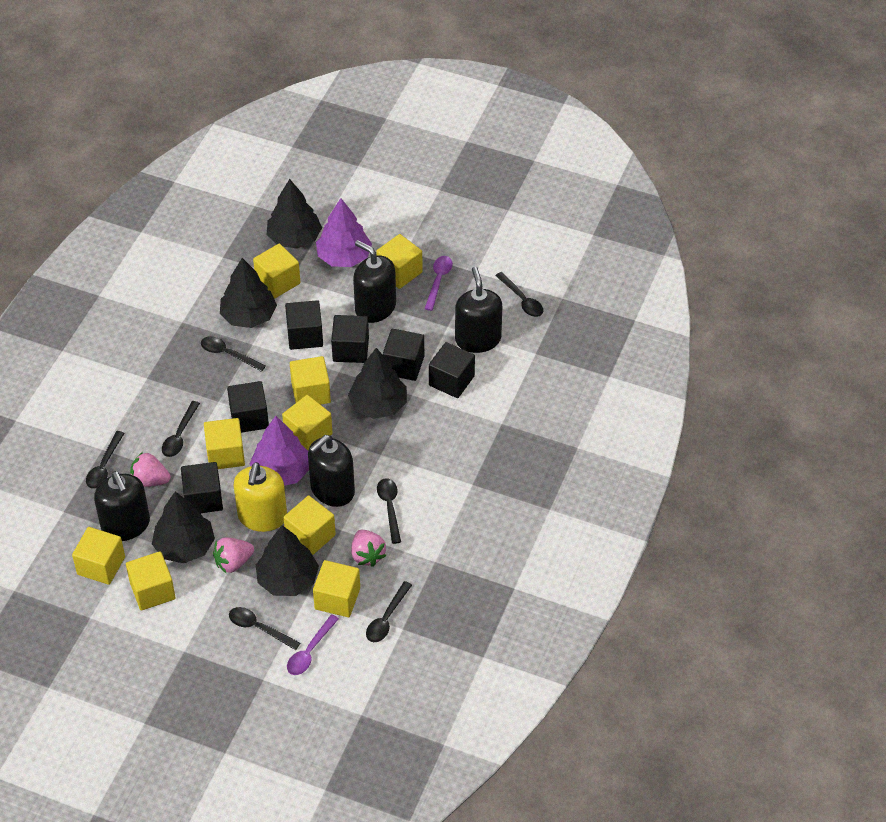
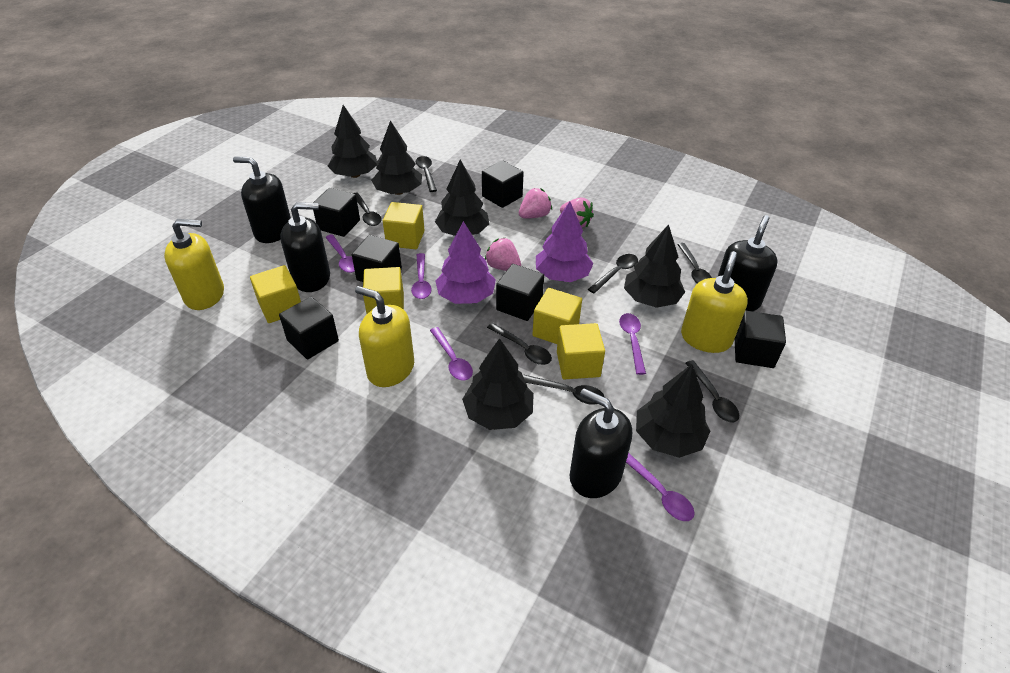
black tree: [152,492,215,563] [220,258,277,328] [256,525,319,596] [267,179,322,249] [348,348,407,419] = 5 -> [328,105,377,178] [371,120,422,195] [435,160,489,236] [462,338,534,430] [624,224,685,308] [636,364,710,458] = 6
purple spoon: [287,614,339,675] [425,256,453,311] = 2 -> [325,234,355,273] [411,253,432,299] [430,327,473,381] [619,313,646,375] [626,453,695,521] = 5
yellow cube: [72,527,125,585] [126,551,176,611] [204,418,245,469] [253,243,300,298] [282,395,333,451] [283,495,336,555] [290,356,331,405] [313,560,360,617] [376,234,423,289] = 9 -> [250,265,301,323] [363,267,404,314] [383,202,425,249] [532,288,582,344] [557,323,605,379] = 5
yellow soap dispenser: [233,462,287,532] = 1 -> [164,219,224,310] [355,286,414,387] [681,251,748,353] = 3

